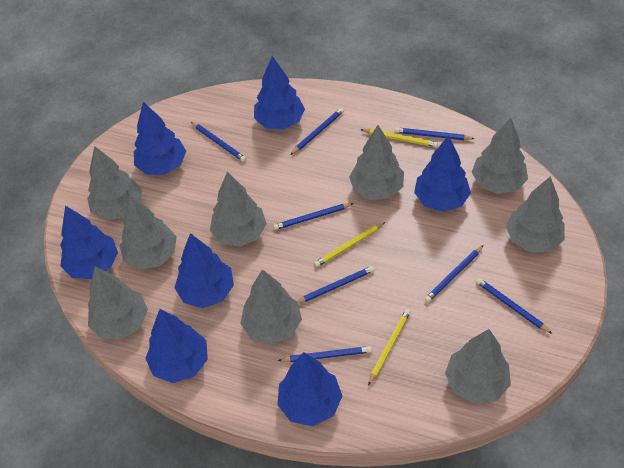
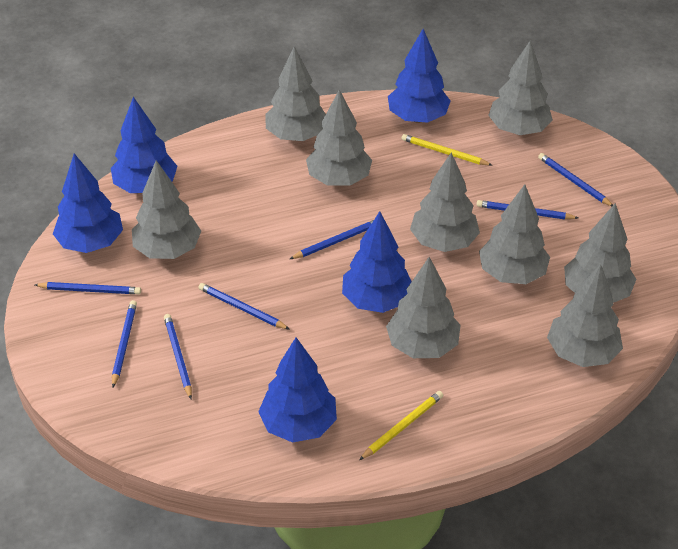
blue pencil: [191,122,246,162] [273,203,354,230] [278,346,372,362] [290,108,344,155] [297,266,374,303] [395,127,475,140] [425,245,483,302] [476,278,552,334] = 8 -> [35,282,141,294] [112,300,137,387] [164,314,192,399] [198,283,290,330] [290,220,374,259] [476,200,578,219] [538,153,613,206] = 7
blue tree: [60,206,118,279] [134,102,186,175] [145,309,208,383] [175,233,234,308] [254,56,305,130] [277,352,342,426] [414,135,471,212] = 7 -> [53,154,123,253] [111,97,177,193] [258,337,337,443] [342,211,412,313] [388,29,451,123] = 5
yellow pencil: [314,222,385,267] [360,129,438,147] [368,309,411,386] = 3 -> [359,391,443,460] [402,134,492,166] = 2

